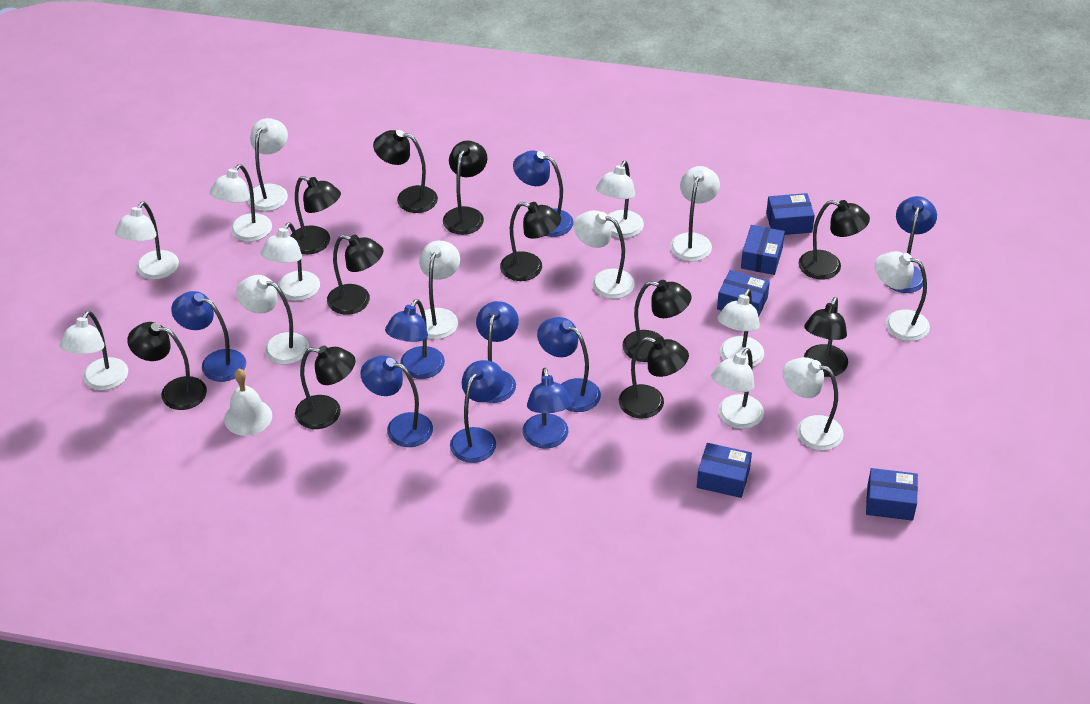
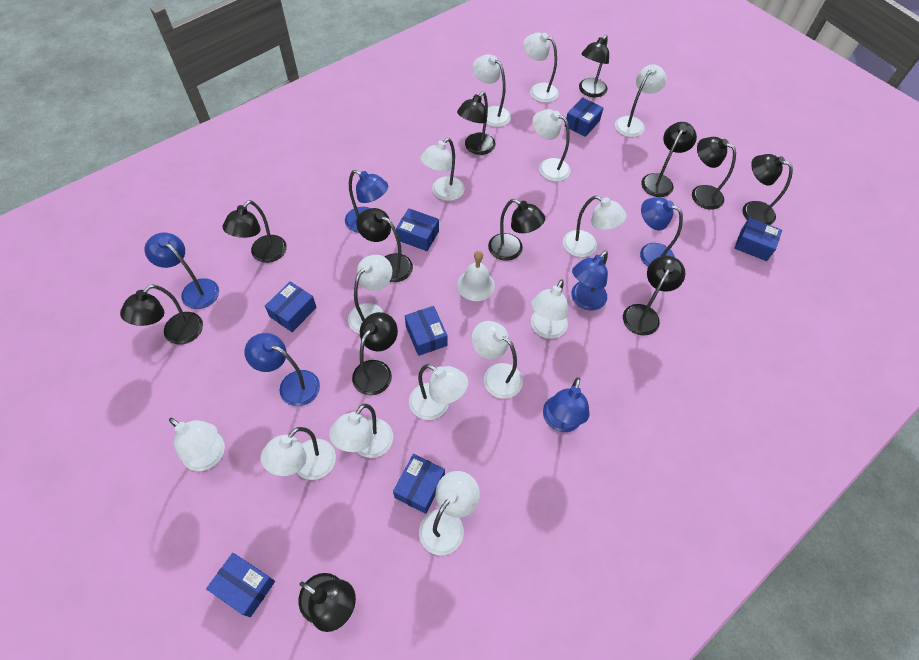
black lamp: [127,322,207,410] [290,176,341,254] [295,346,356,429] [327,235,384,315] [373,130,438,213] [443,141,487,235] [500,202,561,281] [619,337,689,418] [622,280,692,362] [799,200,870,279] [804,297,848,377] = 11 -> [120,284,203,345] [223,200,287,263] [298,573,356,632] [352,312,398,395] [356,208,413,282] [457,92,496,155] [488,199,545,261] [579,35,609,97] [623,256,686,336] [641,122,697,197] [692,137,736,209] [743,154,793,225] = 12
blue box: [697,443,752,498] [717,270,770,317] [741,225,785,275] [766,193,815,235] [866,468,918,521] = 5 -> [206,553,275,617] [265,281,317,332] [393,454,445,514] [396,208,439,251] [405,306,448,356] [565,97,604,137] [734,218,782,261] = 7
blue lamp: [171,291,246,382] [360,356,433,447] [385,299,445,379] [450,360,505,463] [476,301,519,403] [513,151,573,237] [522,368,572,448] [537,317,601,412] [888,196,937,293] = 9 -> [145,233,219,309] [244,333,320,406] [345,170,388,233] [543,377,589,432] [571,250,608,311] [640,197,683,267] = 6

